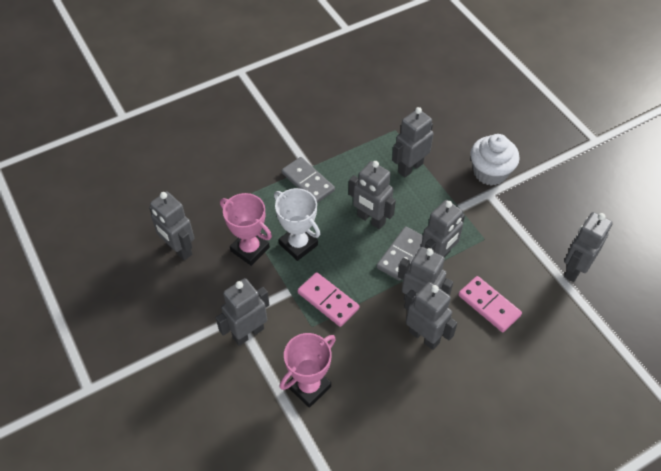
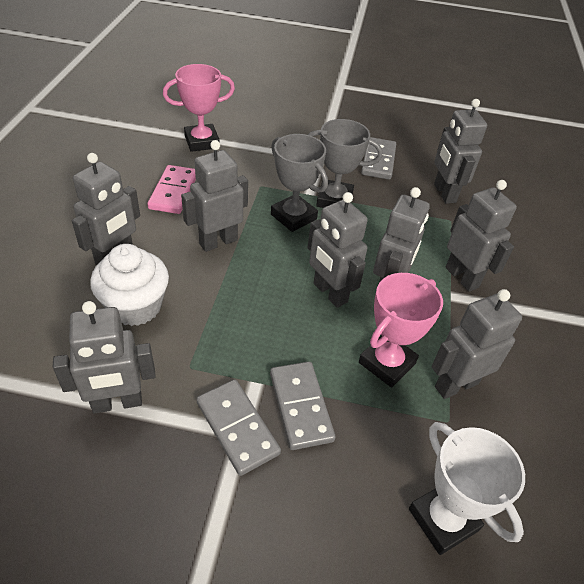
grey domino: [282,157,335,203] [376,226,423,281] = 2 -> [196,379,281,476] [270,362,336,450] [361,137,396,180] = 3
grey trophy: none = 0 -> [271,134,328,232] [308,119,383,208] = 2
pink domino: [298,272,359,327] [458,276,522,332] = 2 -> [147,165,196,214] = 1

